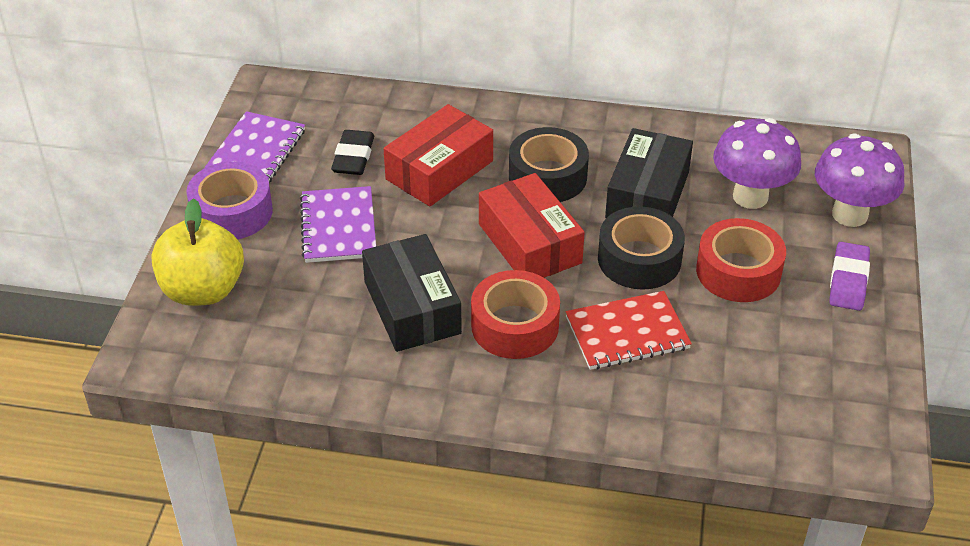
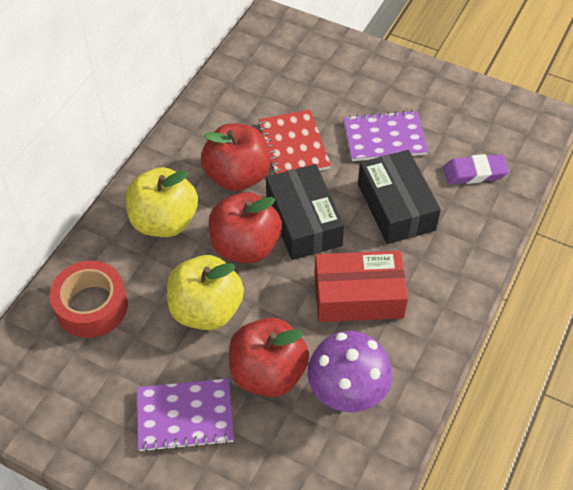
black eraser: [331,130,374,175] = 1 -> none = 0
black tape: [509,127,589,202] [598,206,685,290] = 2 -> none = 0
purple mushroom: [713,118,801,209] [815,134,904,227] = 2 -> [307,331,392,412] = 1
purple tape: [187,161,273,239] = 1 -> none = 0
red apple: none = 0 -> [201,123,271,191] [209,192,282,263] [229,317,309,397] = 3
red box: [383,104,493,206] [479,173,585,278] = 2 -> [314,251,408,322] = 1
red tape: [471,270,560,359] [696,218,786,302] = 2 -> [49,261,128,338] = 1
yellow apple: [152,198,244,306] = 1 -> [126,167,198,237] [167,255,244,330] = 2

